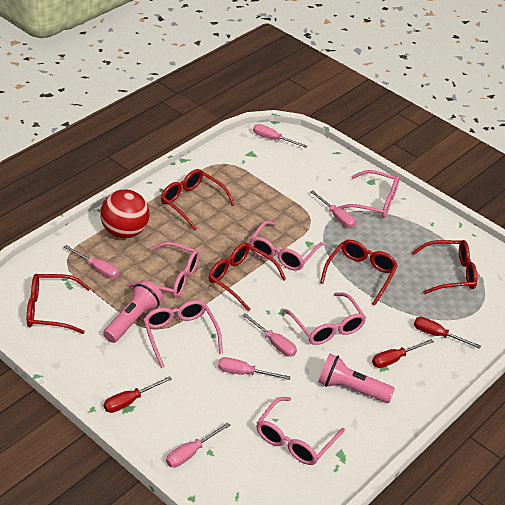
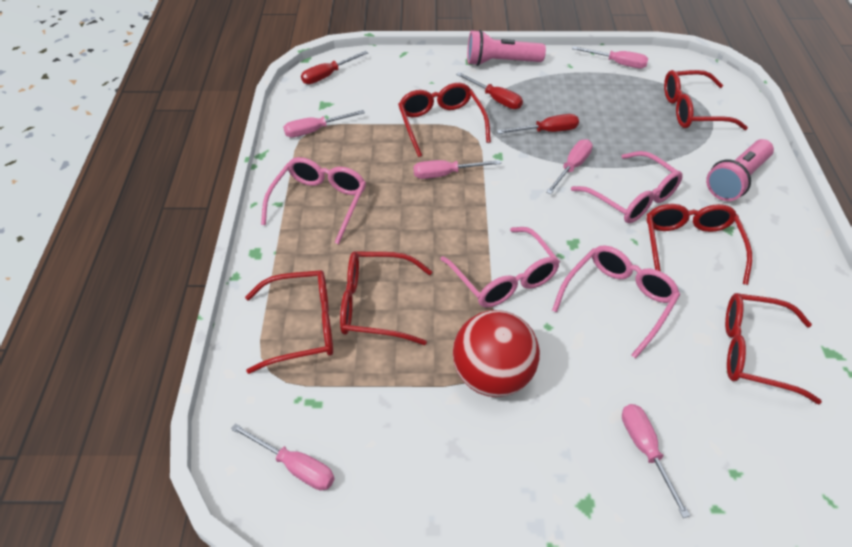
pink glasses: [126,242,199,298] [143,300,223,368] [250,221,323,271] [257,397,345,465] [284,293,366,345] [337,170,399,218] = 6 -> [261,157,366,244] [440,227,560,308] [552,245,680,358] [571,151,683,223] = 4
red glasses: [27,274,90,334] [161,169,235,230] [209,242,286,311] [320,240,398,306] [412,240,477,294] = 5 -> [245,270,333,374] [340,251,432,345] [398,83,491,157] [646,204,752,285] [664,70,748,130] [725,293,822,405] = 6

